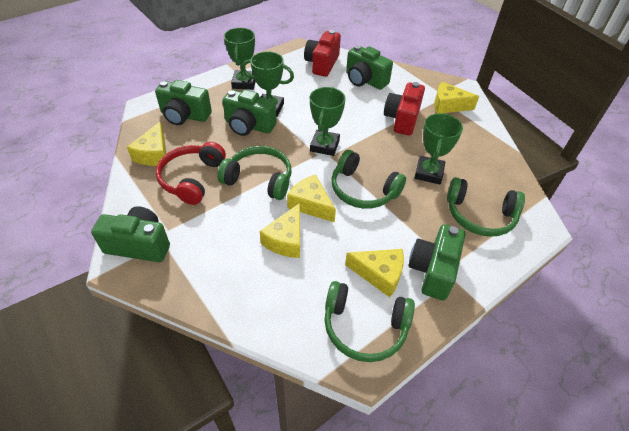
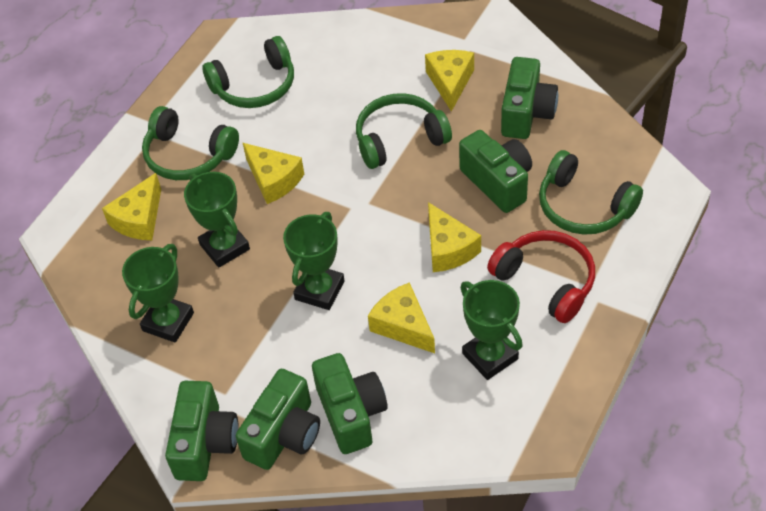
red camera: [304,30,341,77] [384,82,425,136] = 2 -> none = 0

